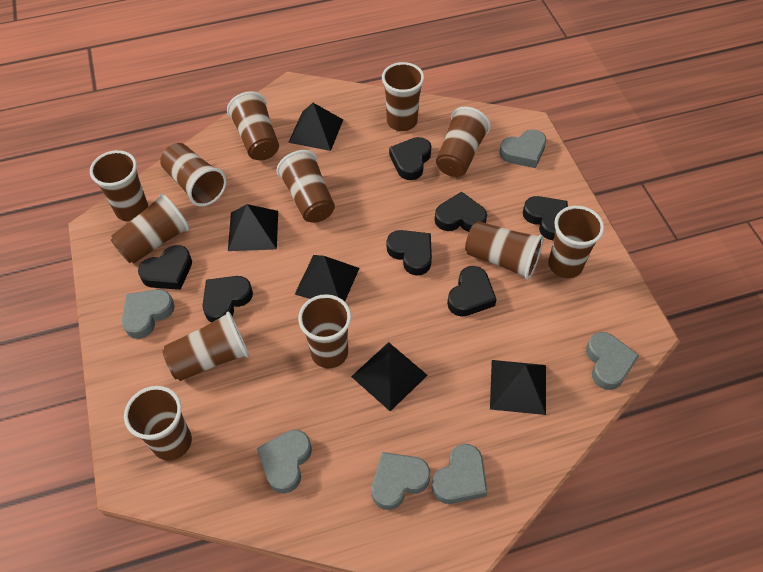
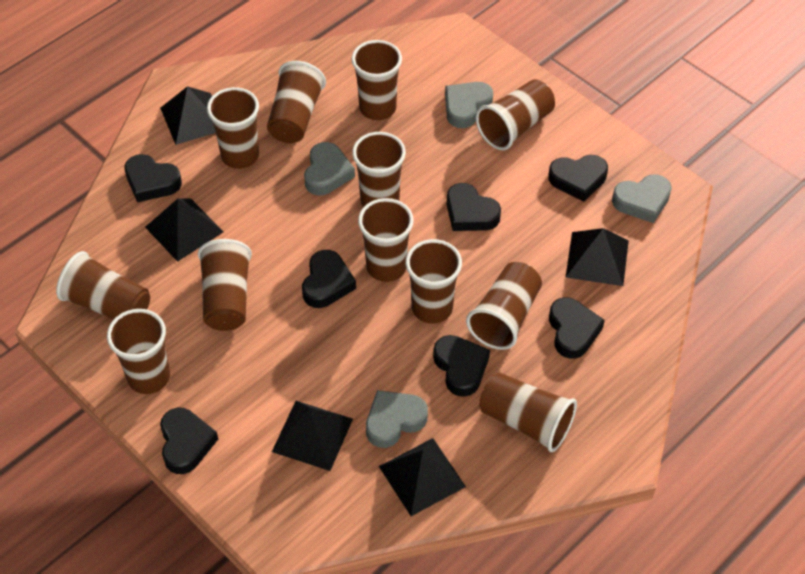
grey heart: [122,289,175,339] [257,430,312,494] [372,452,430,510] [432,444,487,504] [499,129,546,168] [586,332,639,390] = 6 -> [304,142,355,195] [366,390,428,448] [445,82,493,128] [612,174,672,223] = 4

